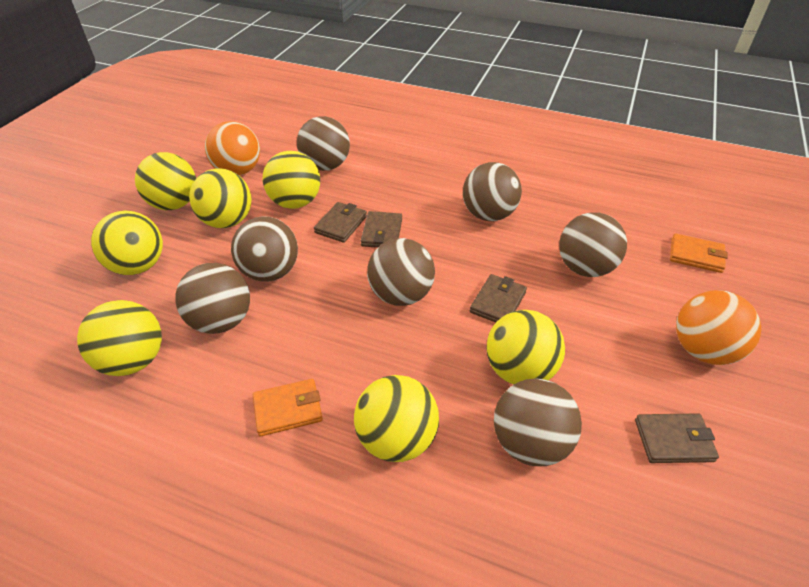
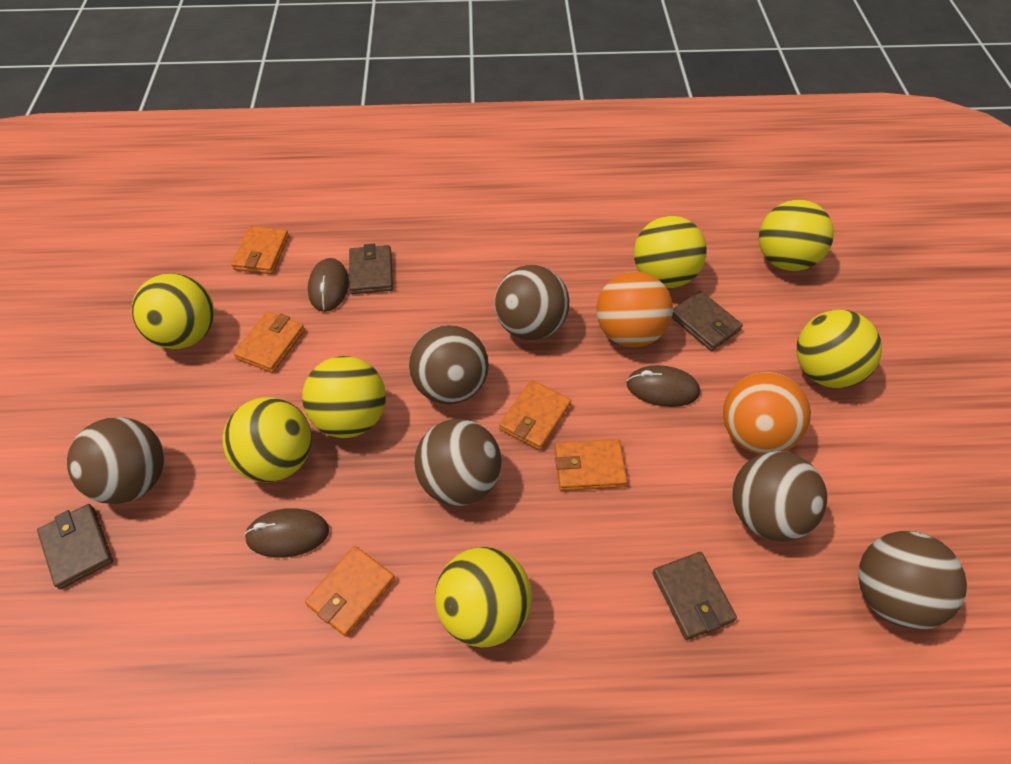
brown ball: [175,263,250,334] [231,216,298,282] [297,116,350,171] [367,238,435,306] [463,162,522,221] [494,378,582,466] [559,212,627,277] = 7 -> [67,417,164,504] [409,325,489,404] [415,419,502,506] [494,265,569,340] [732,451,827,541] [858,531,967,630] = 6
brown mouse: none = 0 -> [244,508,329,558] [308,258,349,312] [626,365,700,407] = 3
orange wallet: [253,379,323,436] [670,233,728,273] = 2 -> [231,226,289,274] [233,312,305,373] [305,546,395,637] [499,380,571,450] [555,439,627,491] = 5

